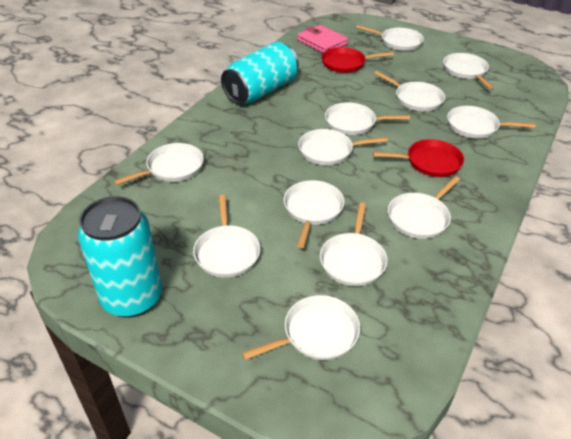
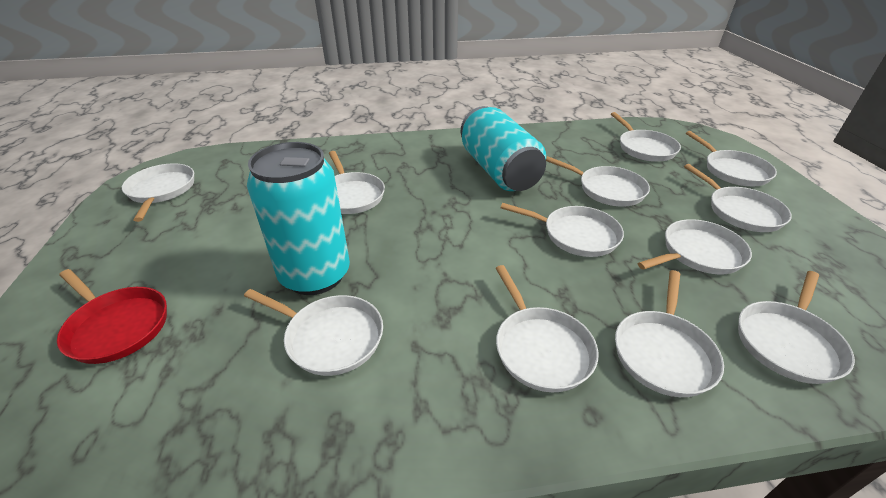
pink wallet: [297,25,348,53] = 1 -> none = 0
red pan: [321,47,394,73] [373,139,464,177] = 2 -> [57,269,167,364] = 1

